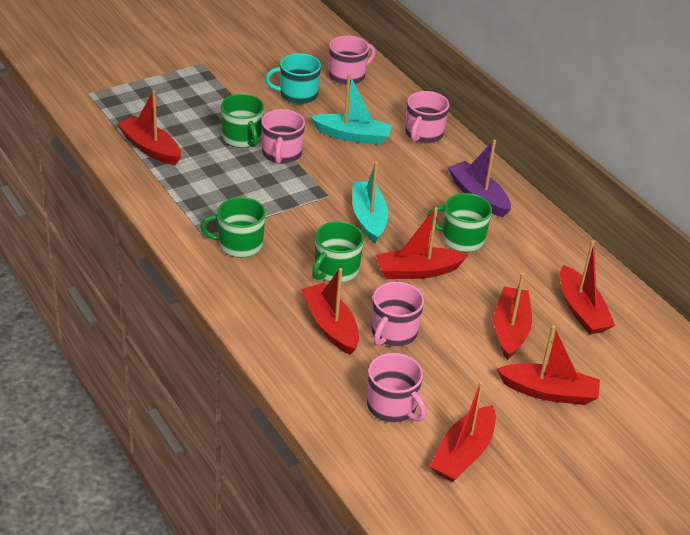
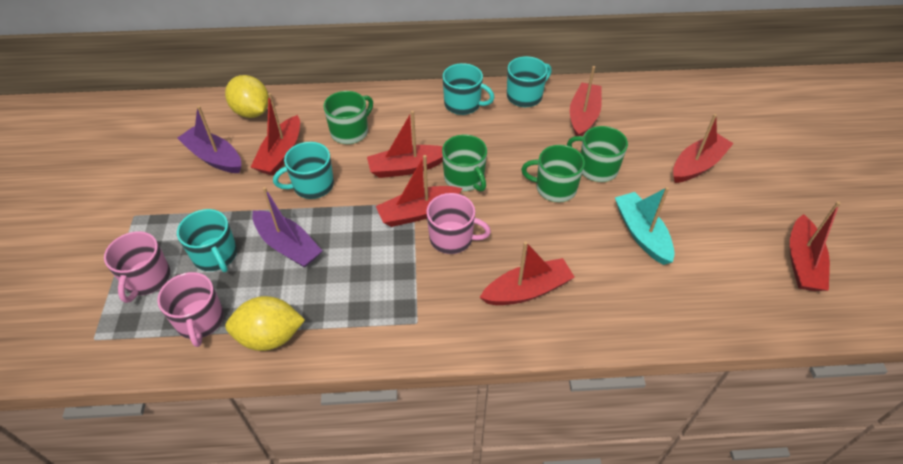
pink mug: [261,109,305,164] [329,36,376,85] [367,353,427,423] [371,282,424,347] [405,91,449,144] = 5 -> [104,231,170,303] [157,272,224,347] [426,193,491,254] = 3
purple boat: [448,140,511,217] = 1 -> [177,106,241,173] [252,187,322,268] = 2
turquoise boat: [310,74,392,145] [352,161,388,243] = 2 -> [615,187,675,265] = 1
turquoise mug: [265,53,321,105] = 1 -> [177,209,237,272] [273,142,334,199] [443,63,495,115] [507,56,552,107] = 4
yellow lemon: none = 0 -> [225,75,269,118] [225,296,305,351] = 2

